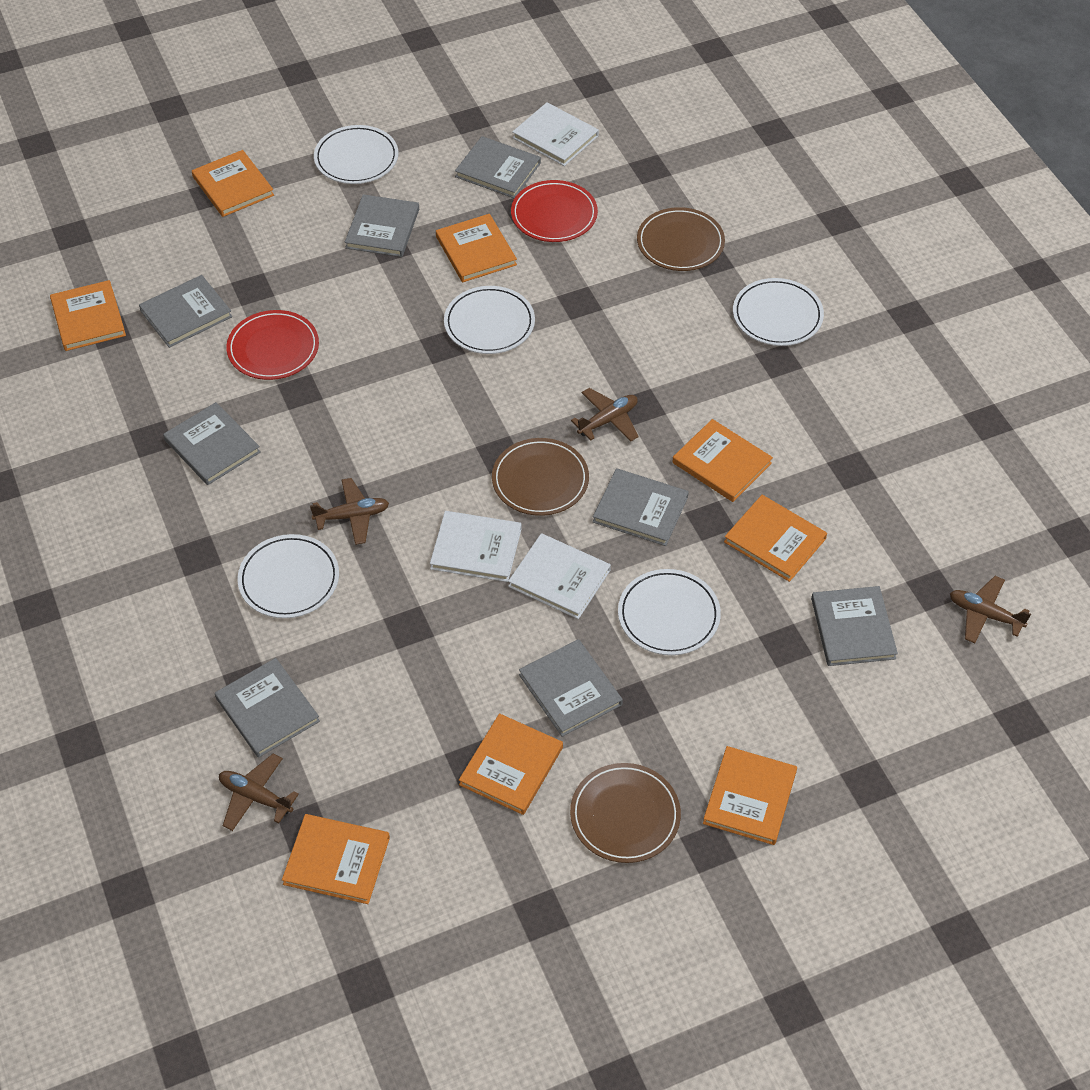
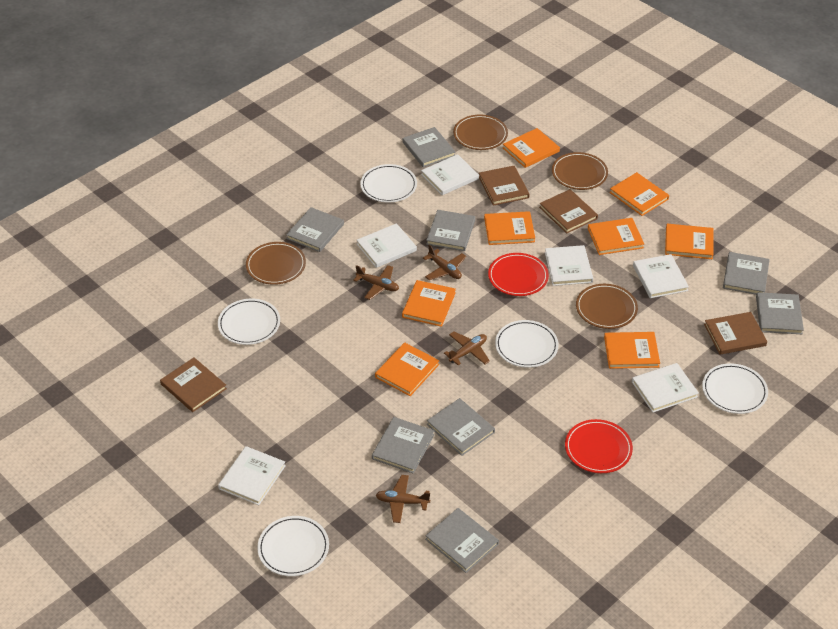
brown book: none = 0 -> [160,358,227,412] [479,166,530,206] [539,189,598,233] [704,312,767,355] = 4
brown plate: [492,438,589,516] [570,763,681,863] [637,207,725,271] = 3 -> [246,242,306,285] [453,115,508,150] [552,152,608,190] [576,284,638,329] = 4
white book: [430,511,522,582] [508,533,611,619] [512,102,599,166] = 3 -> [218,446,286,505] [356,223,417,268] [421,154,479,195] [545,245,593,286] [632,363,699,413] [633,254,689,298] = 6

